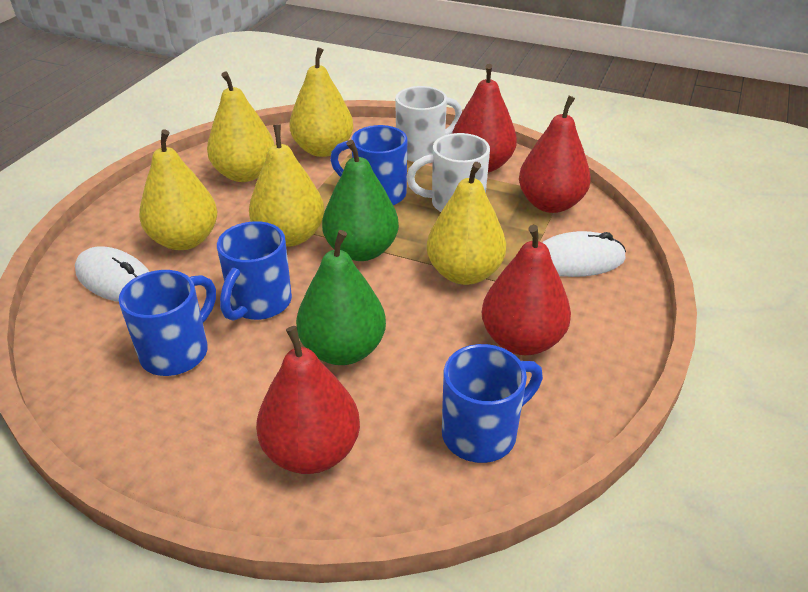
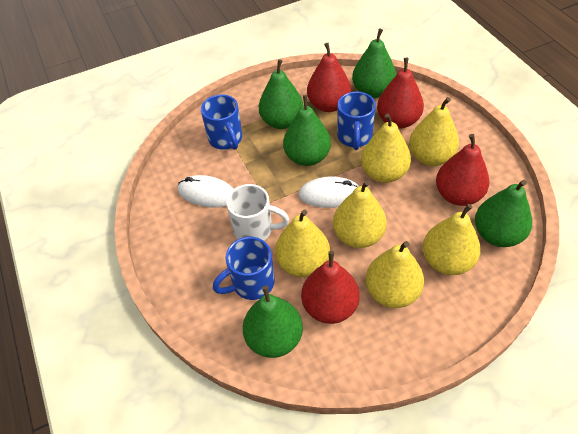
blue mug: [119,270,216,376] [217,221,292,321] [330,125,407,205] [442,344,543,463] = 4 -> [201,95,242,150] [213,237,275,300] [337,92,376,150] = 3
green pear: [296,230,386,365] [322,140,399,261] = 2 -> [243,286,303,358] [259,59,303,129] [283,95,331,166] [352,28,396,98] [475,180,532,247] = 5
white mug: [395,86,462,162] [406,133,490,212] = 2 -> [226,184,289,241] = 1
yellow pear: [139,129,217,250] [207,72,274,182] [249,124,324,247] [289,48,353,157] [427,162,506,285] = 5 -> [275,210,330,277] [333,180,387,248] [361,114,411,183] [366,241,424,308] [409,97,459,166] [423,204,481,275] = 6

